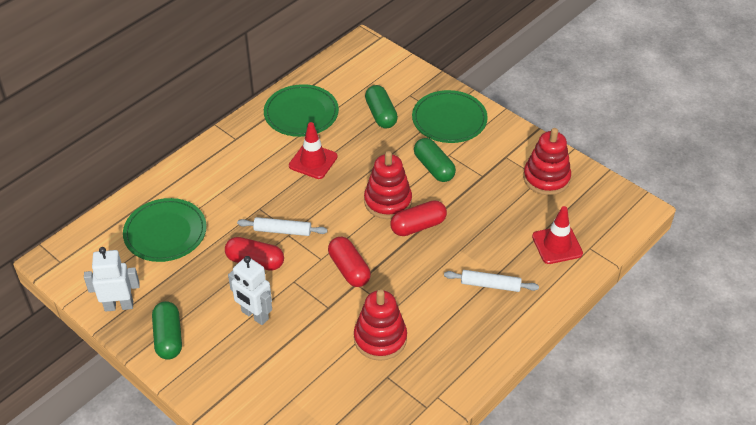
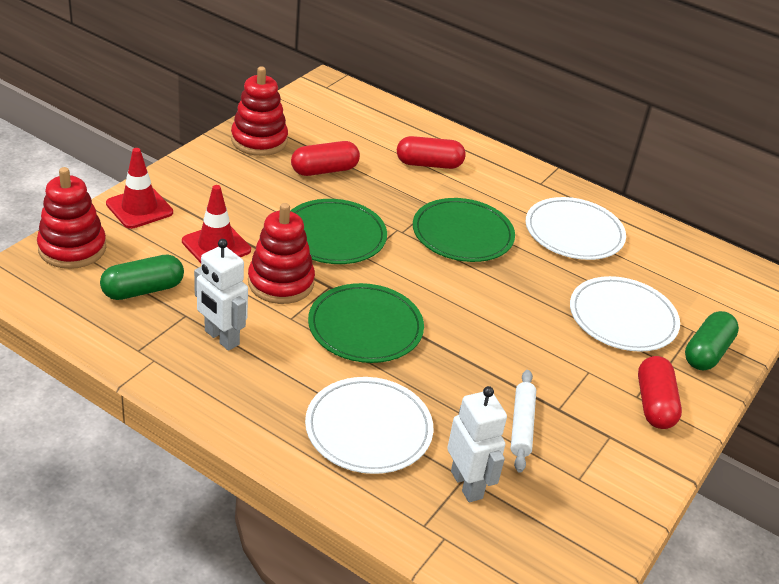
green capsule: [152,301,182,360] [365,85,398,129] [414,138,456,182] = 3 -> [100,255,184,300] [685,311,739,370] = 2
white plate: none = 0 -> [305,377,433,474] [526,197,626,260] [570,276,680,352] = 3
white rolling pin: [237,217,328,236] [444,270,539,292] = 2 -> [511,370,536,473] = 1

